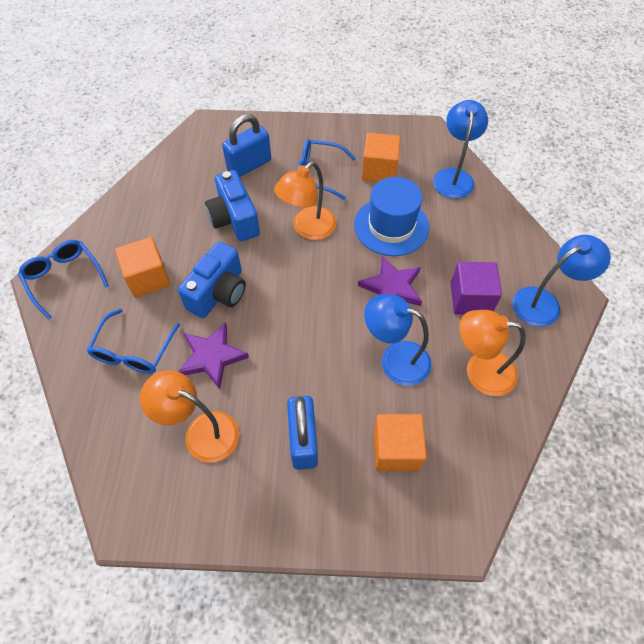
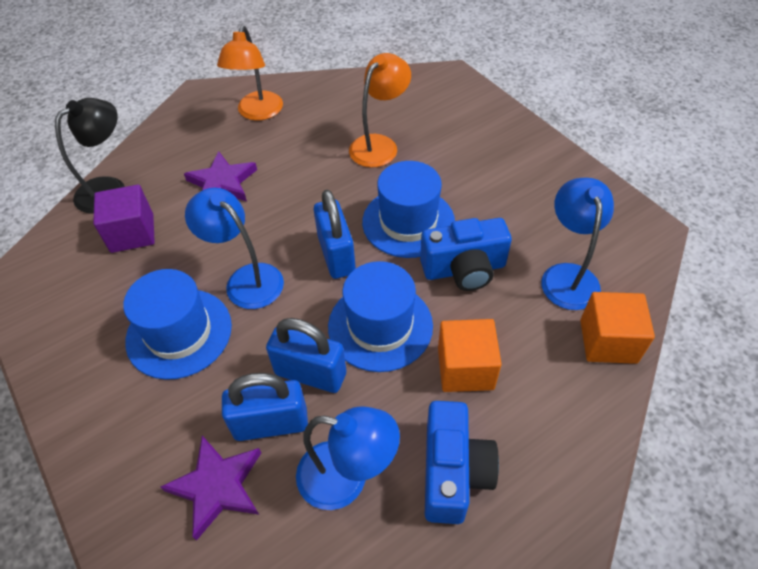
black lamp: none = 0 -> [55,98,125,214] = 1
blue glasses: [18,240,109,319] [87,309,180,374] [296,139,356,200] = 3 -> none = 0
blue hat: [354,177,429,256] = 1 -> [123,269,232,380] [328,261,433,372] [362,161,455,258] = 3
blue padlock: [222,114,271,177] [287,396,318,470] = 2 -> [222,373,308,441] [266,318,347,393] [314,190,356,279] = 3
orange cube: [115,237,171,298] [362,133,401,182] [373,414,427,471] = 3 -> [438,319,502,392] [580,292,655,364] = 2
orange lamp: [140,370,239,462] [274,161,336,240] [459,310,526,396] = 3 -> [217,25,283,120] [349,53,411,167] = 2

